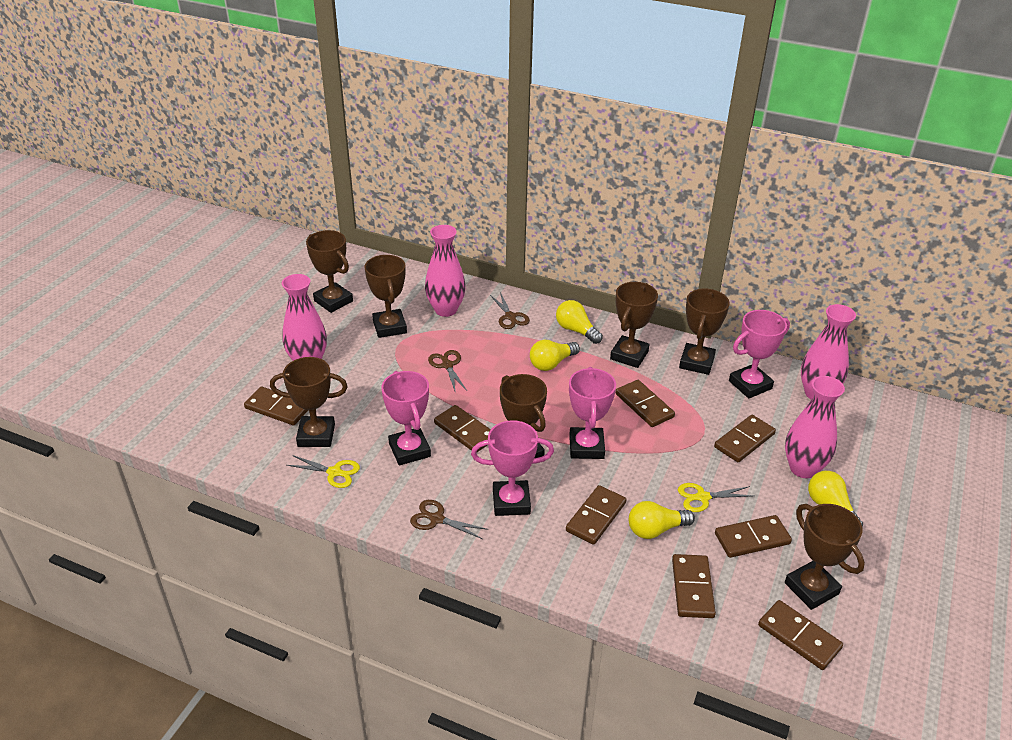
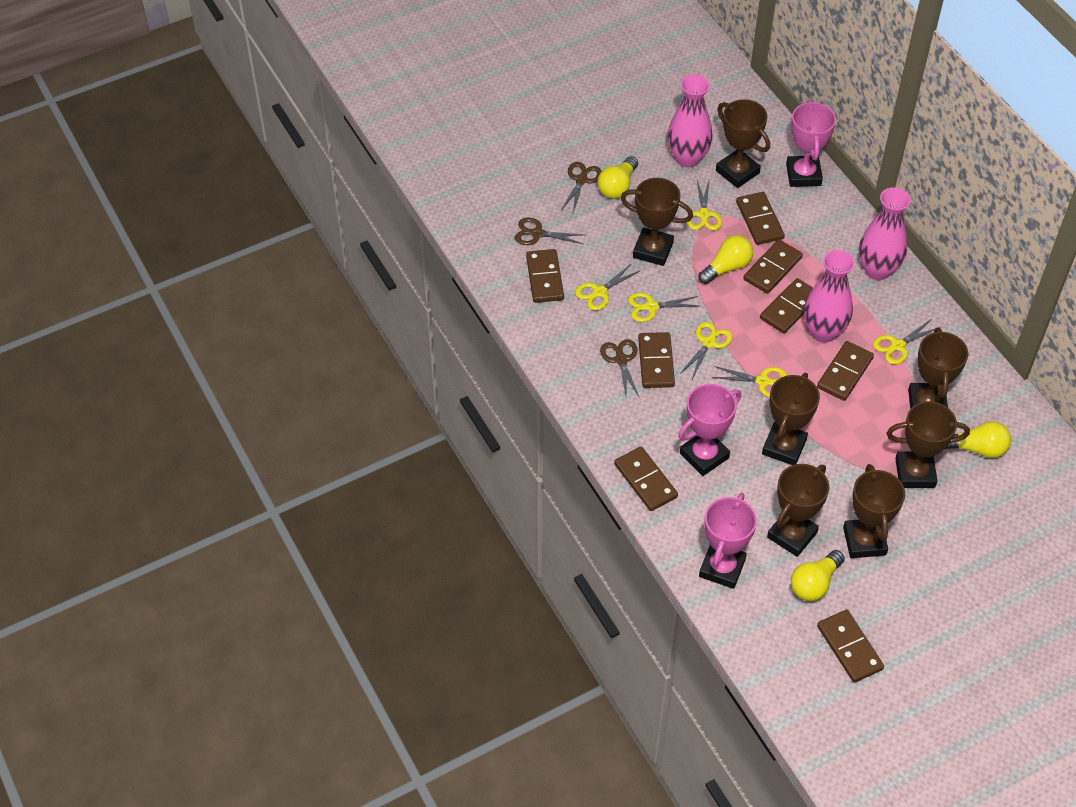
pink trophy: [381,371,431,465] [471,420,554,516] [569,367,616,459] [729,310,790,398] = 4 -> [678,384,741,476] [699,493,757,589] [786,100,836,187] = 3
pink vase: [282,274,327,361] [425,225,466,317] [785,376,845,478] [801,304,856,399] = 4 -> [668,75,712,167] [804,250,855,343] [859,187,911,280] = 3
yellow scissors: [287,455,360,488] [678,483,753,512] = 2 -> [575,263,639,310] [628,293,700,322] [680,322,732,379] [687,180,722,230] [712,366,787,397] [873,320,940,365] = 6

